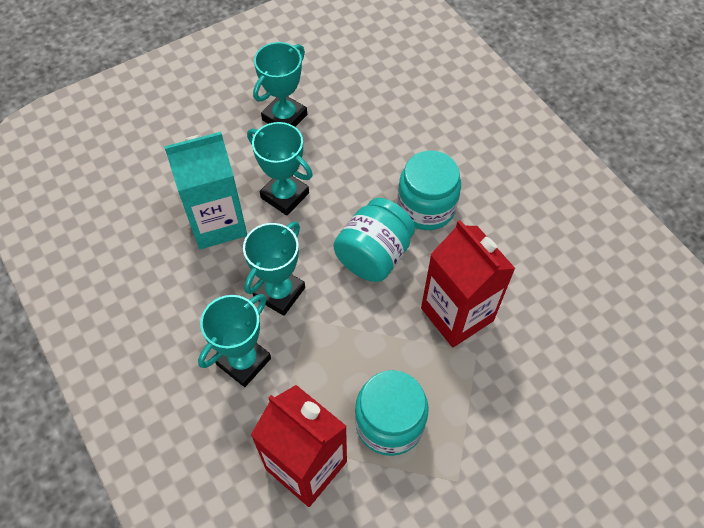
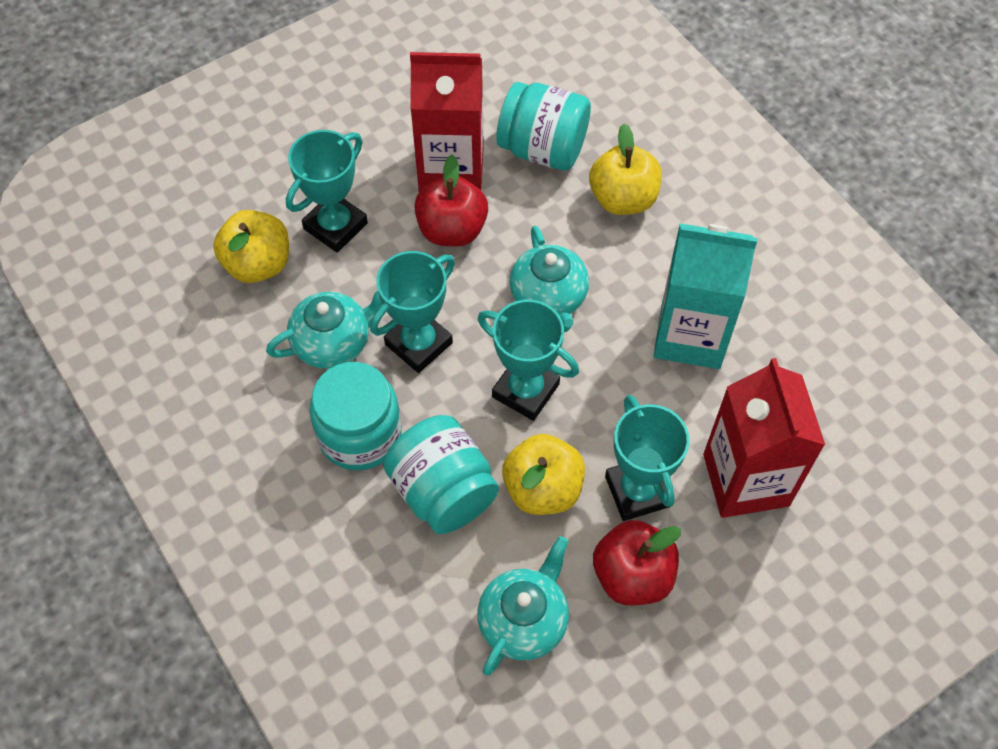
red apple: none = 0 -> [414,154,488,246] [593,520,681,606] = 2
turquoise teapot: none = 0 -> [266,290,383,369] [477,536,569,675] [509,226,589,332] = 3
yellow apple: none = 0 -> [213,210,289,283] [502,434,585,515] [589,123,662,215] = 3

